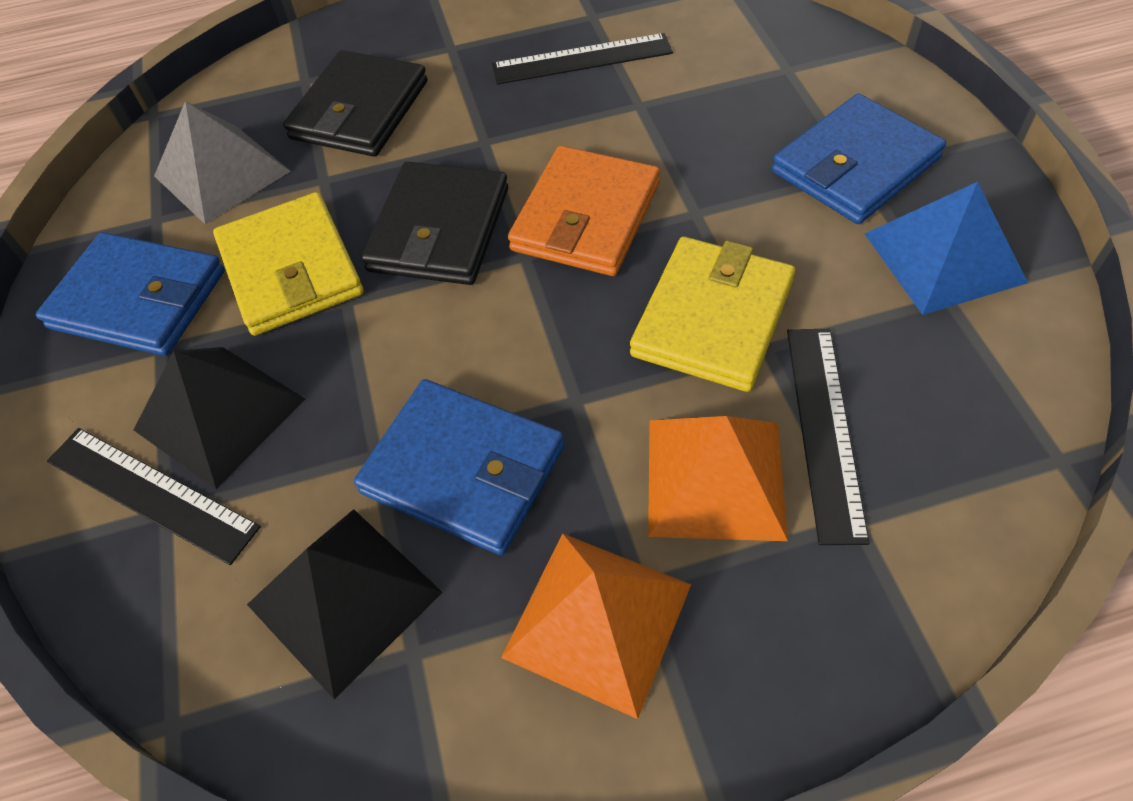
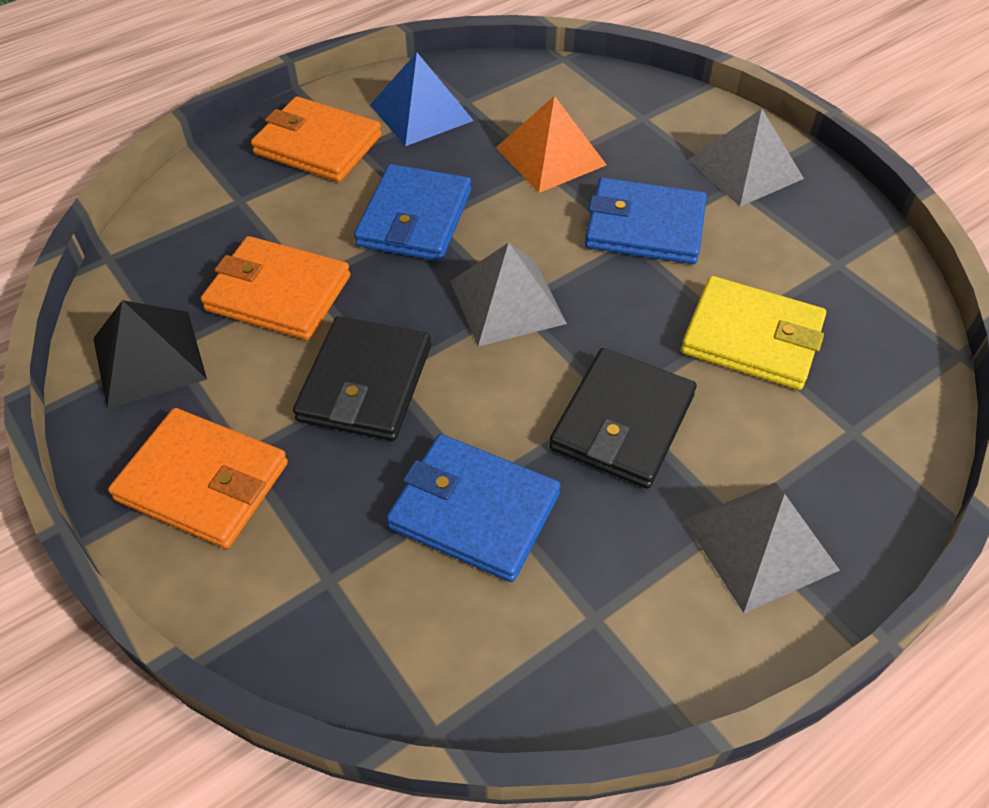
black pyramid: [134,347,305,489] [247,509,443,699] = 2 -> [93,300,207,409] = 1
black ruler: [47,428,261,565] [492,33,673,85] [787,329,869,545] = 3 -> none = 0
grey pyramid: [154,101,291,224] = 1 -> [450,243,567,346] [684,482,840,613] [689,109,804,207] = 3
orange pyramid: [501,533,691,719] [648,416,788,541] = 2 -> [496,95,606,193] = 1
orange wallet: [508,146,660,276] = 1 -> [108,408,288,549] [201,236,350,340] [251,96,382,182] = 3
yellow wallet: [213,192,364,336] [630,237,795,392] = 2 -> [681,276,826,390] = 1

